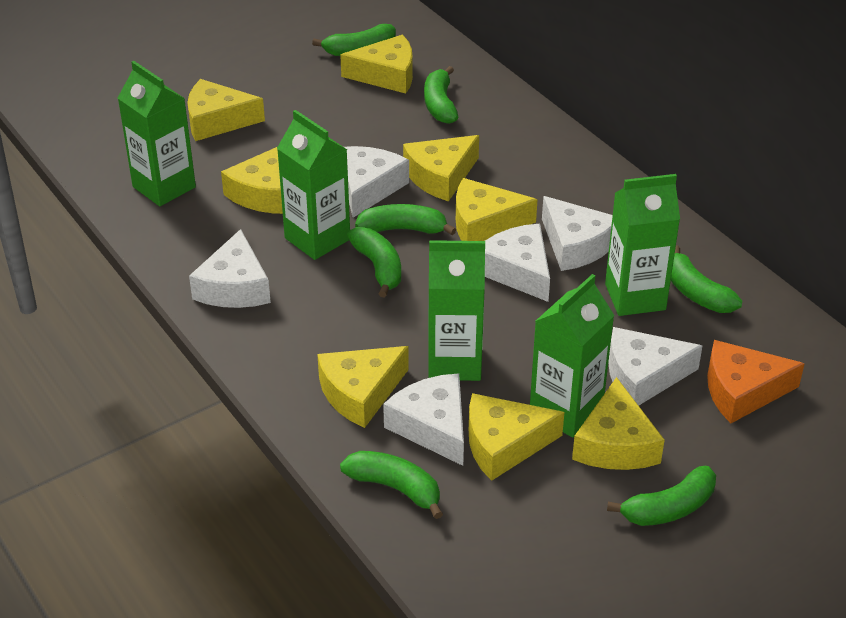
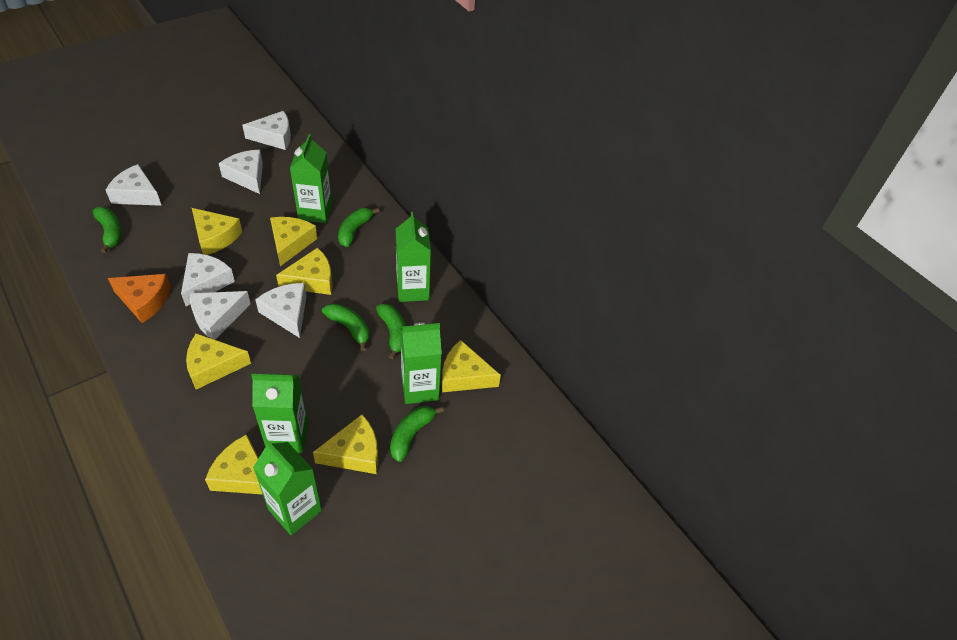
green banana: [312,24,396,56] [340,451,443,519] [347,227,401,298] [355,204,456,235] [424,66,458,124] [607,466,716,526] [671,245,742,313] = 7 -> [93,207,122,253] [322,303,370,351] [338,208,380,247] [376,303,406,359] [390,406,444,462] = 5
yellow cheese: [187,79,265,141] [221,147,283,214] [317,346,409,428] [340,35,413,94] [403,135,479,202] [456,178,538,241] [469,393,564,481] [572,377,665,470] = 8 -> [186,333,251,390] [192,208,242,255] [205,434,263,495] [270,217,317,266] [276,248,333,295] [313,414,378,474] [442,340,501,392] = 7

